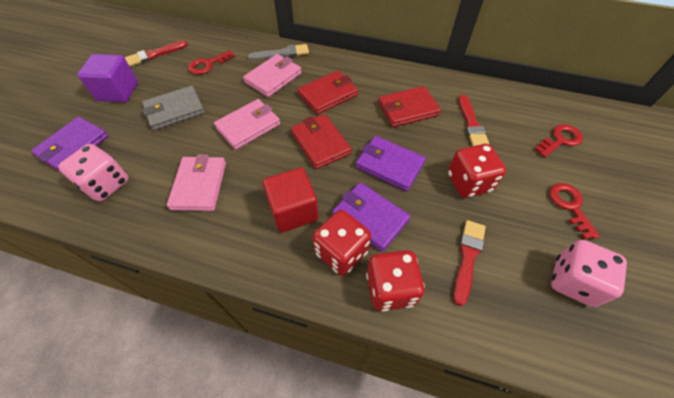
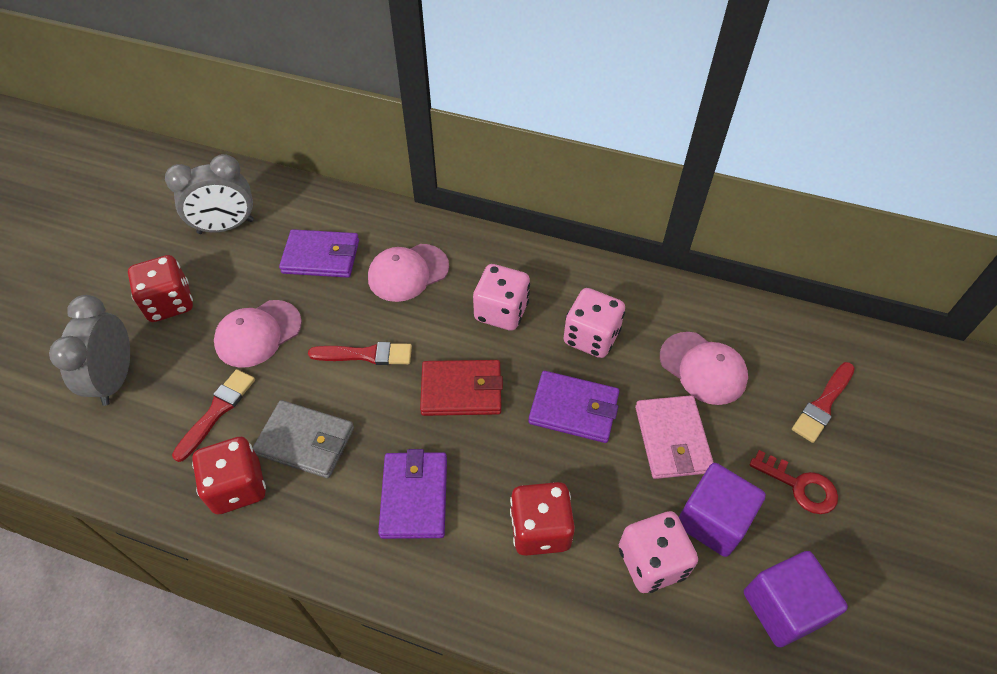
grey brush: [247,44,309,60] = 1 -> none = 0
grey clock: none = 0 -> [49,295,130,406] [165,154,254,234] = 2
pink cap: none = 0 -> [214,300,302,368] [368,244,449,302] [660,332,748,405] = 3
pink dice: [58,144,128,202] [551,240,627,307] = 2 -> [473,264,530,331] [563,288,625,358] [619,511,698,593] = 3
pink wallet: [167,154,226,211] [214,99,280,150] [243,54,302,97] = 3 -> [635,395,714,479] = 1
purple cube: [77,54,138,102] = 1 -> [679,463,766,557] [744,551,848,647] = 2
red cube: [263,167,319,233] = 1 -> none = 0
red key: [188,50,235,75] [535,124,583,157] [549,183,600,240] = 3 -> [750,450,838,514] = 1
red wallet: [291,114,352,169] [298,70,358,114] [378,86,441,127] = 3 -> [420,360,503,416] = 1

